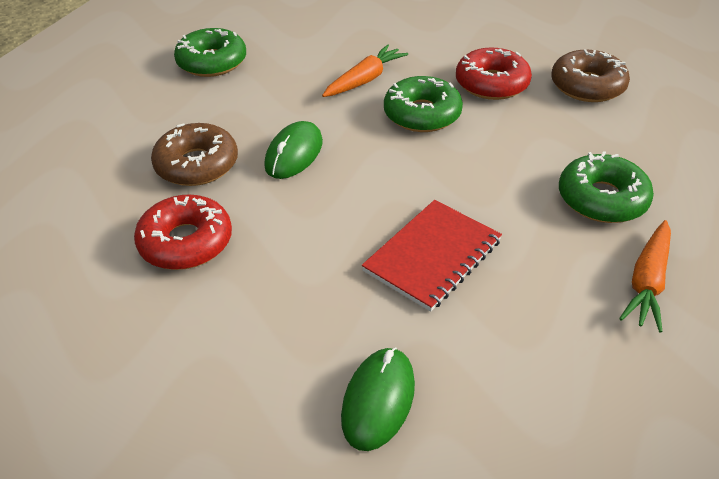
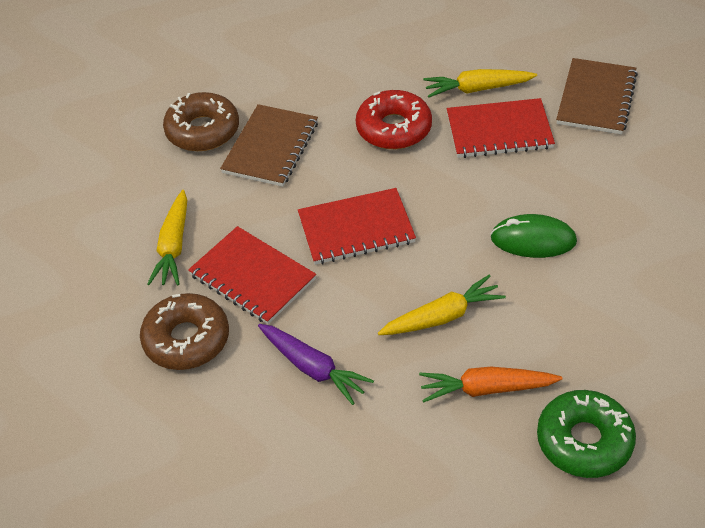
brown notebook: none = 0 -> [220,104,318,187] [556,58,638,134] = 2
green donut: [174,28,246,77] [384,76,463,132] [559,151,654,223] = 3 -> [537,390,636,478] = 1
green mouse: [264,121,323,179] [341,347,415,451] = 2 -> [490,214,577,258] = 1
orange carrot: [322,45,408,97] [619,220,671,333] = 2 -> [419,367,562,403] = 1
purple carrot: none = 0 -> [258,324,374,405] = 1
red donut: [134,194,232,270] [456,48,532,100] = 2 -> [356,90,432,149] = 1
red notebook: [362,200,502,311] = 1 -> [188,226,316,324] [298,188,416,265] [447,98,555,158] = 3
yellow carrot: none = 0 -> [147,190,187,285] [378,275,506,335] [423,69,537,98] = 3

